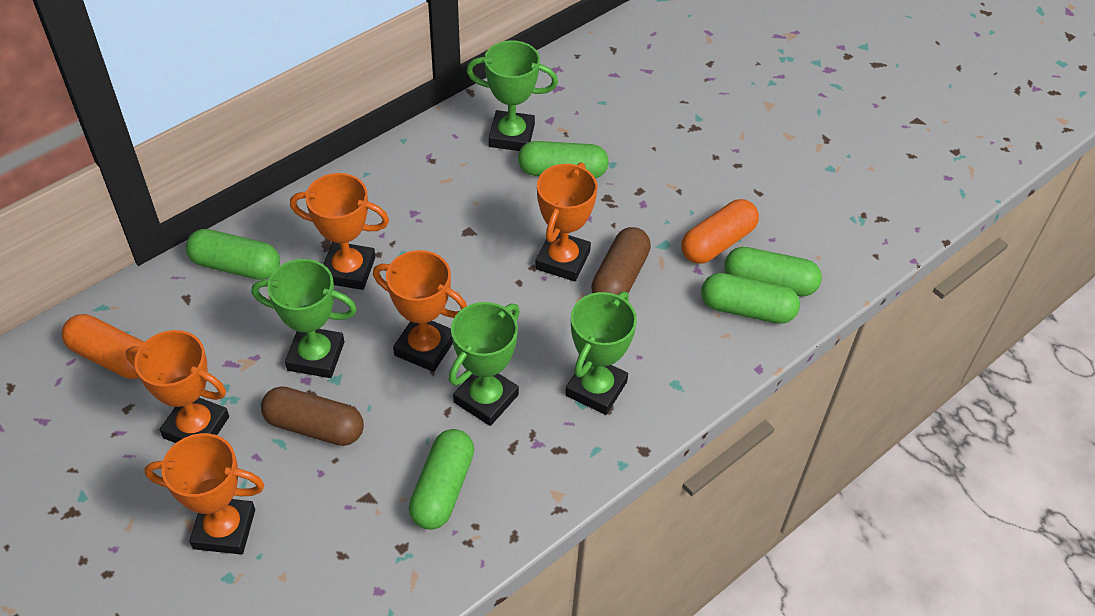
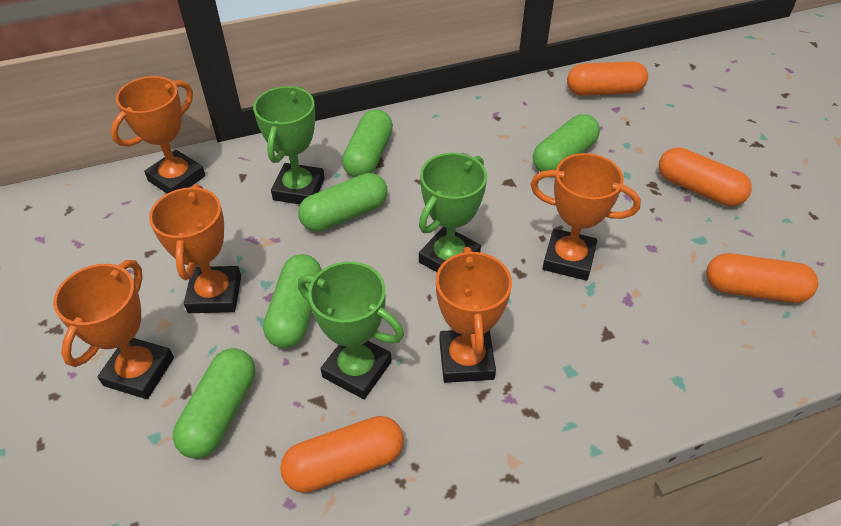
brown capsule: [261,386,364,446] [591,227,651,295] = 2 -> none = 0
green trophy: [252,259,357,378] [449,302,520,426] [466,40,558,151] [565,291,637,415] = 4 -> [253,86,325,204] [298,261,404,399] [419,153,487,272] = 3
orange capsule: [62,314,144,379] [682,199,759,264] = 2 -> [280,416,404,493] [567,61,648,96] [659,147,752,206] [706,253,818,303] = 4

